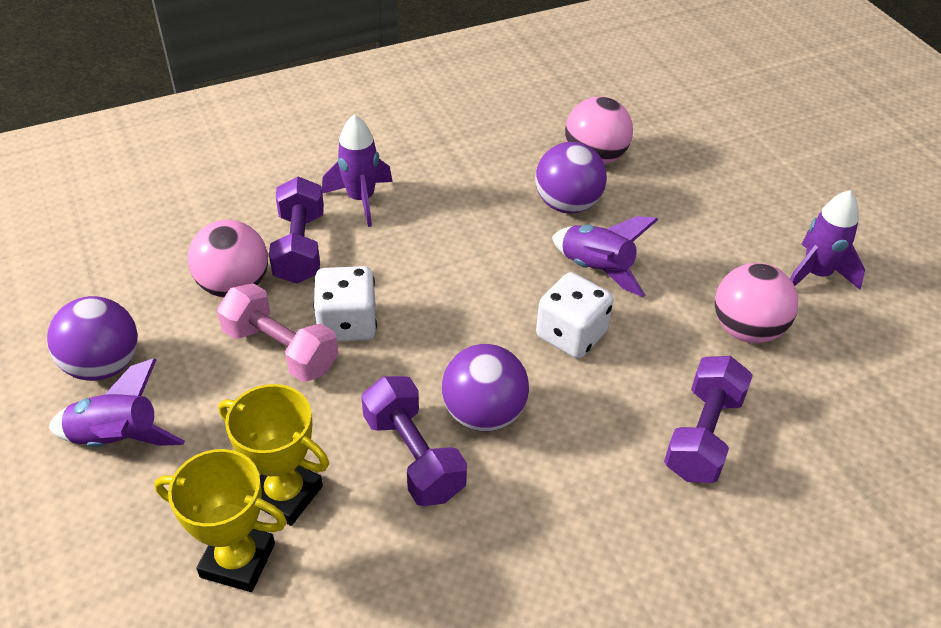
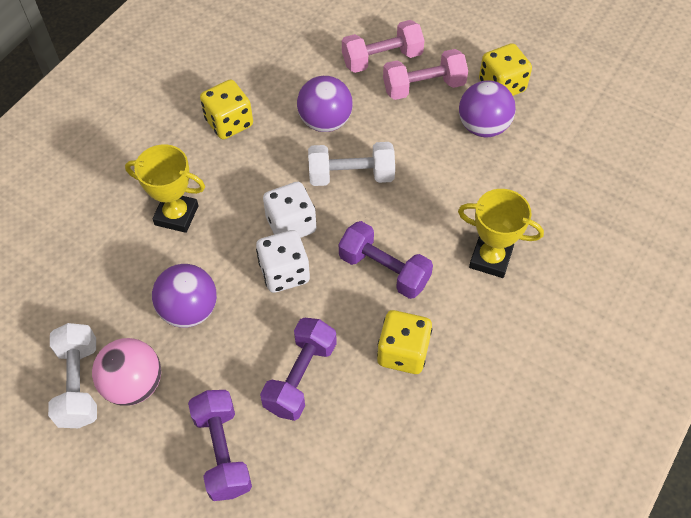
pink ball: [188,220,268,297] [565,97,633,165] [715,263,798,343] = 3 -> [92,338,161,406] = 1
pink dumbbell: [217,283,338,382] = 1 -> [342,20,424,73] [383,49,468,100] = 2
purple rocket: [49,358,185,447] [322,114,393,227] [552,216,658,297] [790,190,865,290] = 4 -> none = 0
white dumbbell: none = 0 -> [48,323,97,428] [308,142,395,186] = 2
yellow dice: none = 0 -> [200,79,253,139] [377,310,432,374] [479,43,532,96] = 3

